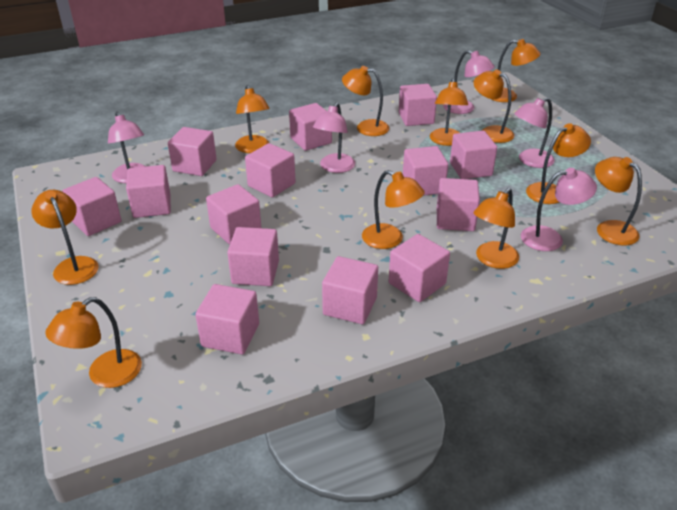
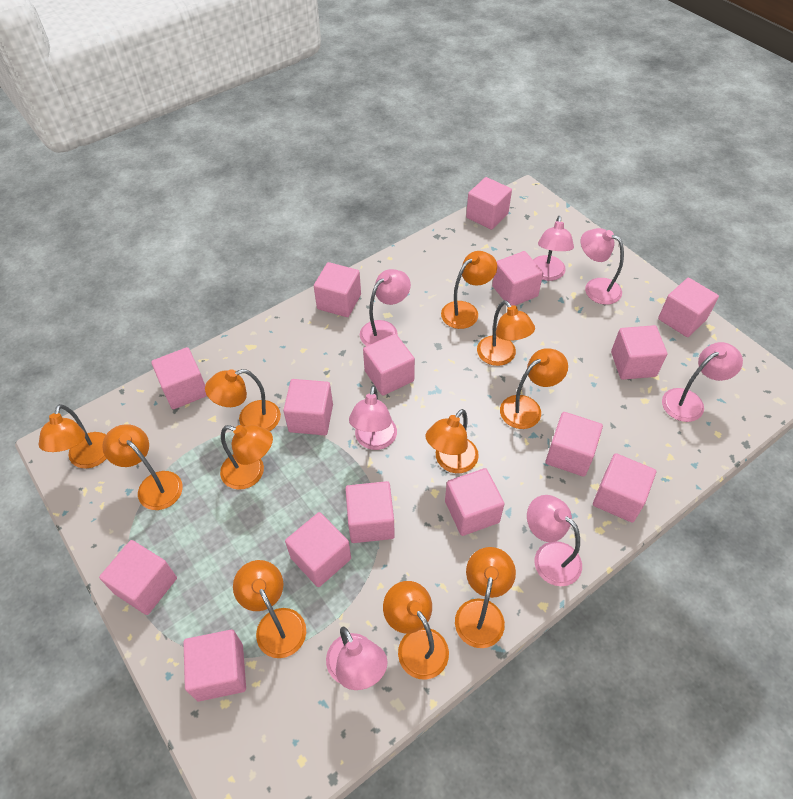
pink cube: [62,177,121,236] [126,165,171,218] [168,127,217,176] [195,284,259,355] [206,184,261,245] [227,227,279,286] [245,143,296,197] [289,103,332,151] [322,256,378,324] [389,234,450,302] [399,84,437,126] [403,146,448,196] [437,178,480,231] [450,131,497,179] = 14 -> [99,540,177,615] [151,347,207,409] [183,630,246,701] [283,379,333,435] [285,512,351,587] [314,262,361,317] [345,481,395,543] [363,334,415,396] [445,468,505,536] [466,177,512,230] [492,251,543,306] [546,412,603,477] [593,453,656,523] [611,325,667,380] [658,278,719,337] = 15
pink lamp: [108,112,146,183] [313,102,355,173] [443,50,495,114] [514,98,555,168] [521,168,597,251] = 5 -> [326,627,388,690] [349,385,397,450] [360,269,411,346] [527,495,582,586] [533,216,574,281] [581,228,624,305] [662,342,743,422] = 7

